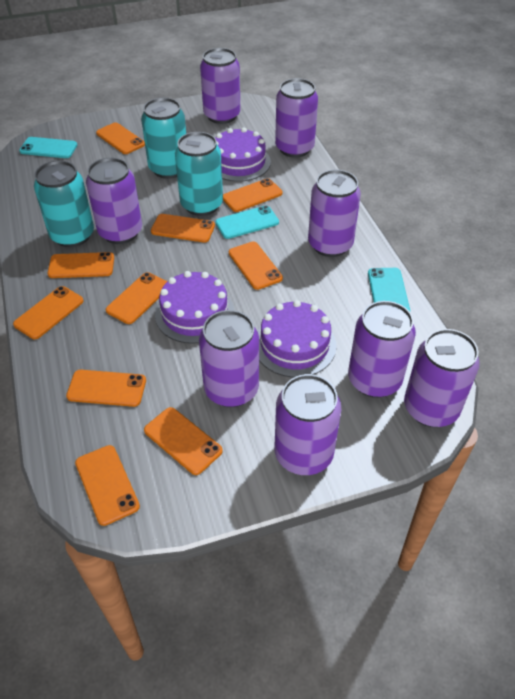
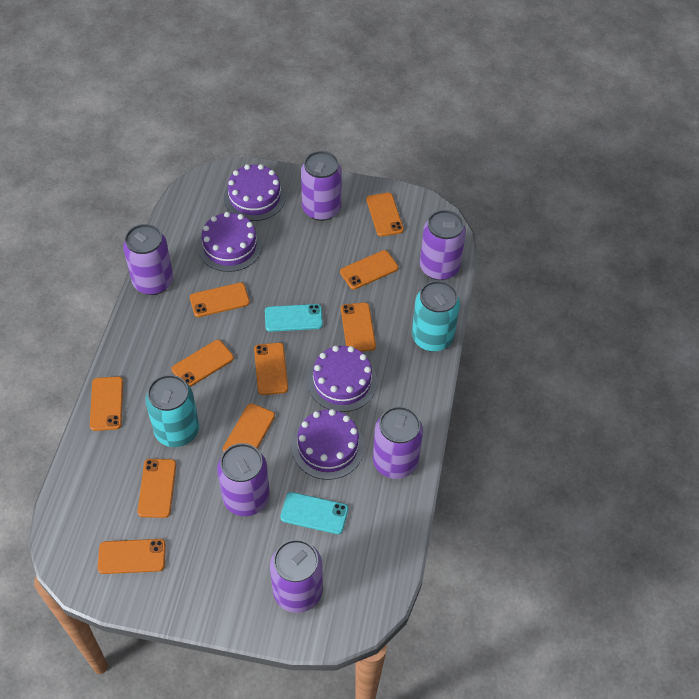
purple cake: [155,271,234,344] [215,127,271,182] [257,300,336,377] = 3 -> [198,212,262,272] [224,164,286,221] [292,409,364,480] [307,346,377,412] = 4
purple can: [86,158,142,244] [199,310,259,407] [200,48,241,124] [274,374,341,475] [275,78,318,158] [308,170,361,257] [348,301,416,398] [404,329,480,427] = 8 -> [123,224,173,295] [217,443,270,516] [270,539,323,613] [301,151,342,221] [373,406,423,479] [420,210,466,280] = 6
turquoise can: [34,161,94,247] [141,98,186,179] [175,132,223,216] = 3 -> [145,375,199,447] [412,281,460,352] = 2
turquoise phone: [19,137,77,158] [215,205,279,239] [368,268,410,312] = 3 -> [265,304,323,332] [280,492,348,534] = 2

